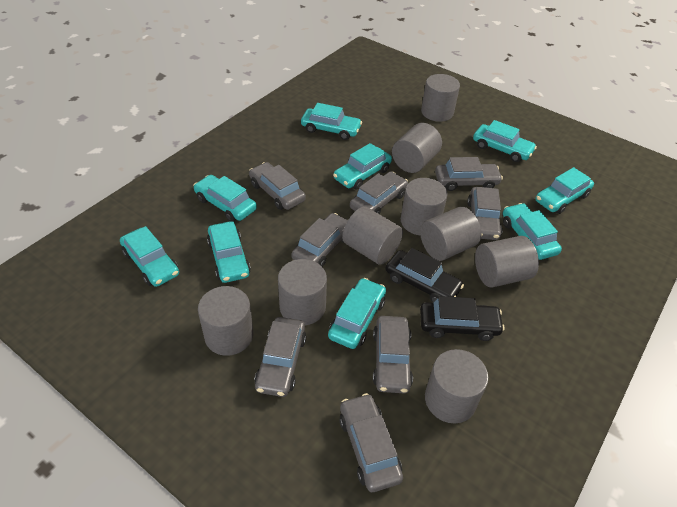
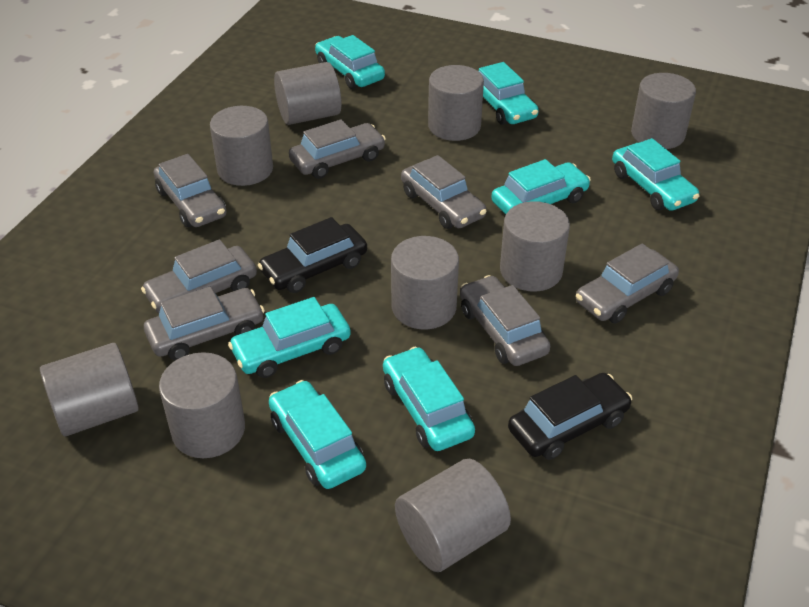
grey car: [249,162,306,210] [255,317,306,397] [291,213,348,267] [339,393,403,492] [350,171,408,214] [373,316,413,393] [435,157,503,191] [467,187,502,240] = 8 -> [141,239,257,313] [144,286,265,360] [154,154,227,227] [289,119,386,179] [401,155,487,229] [460,275,550,366] [576,244,679,323] = 7
turquoise car: [120,226,179,287] [193,175,257,222] [207,221,251,283] [301,103,362,140] [328,278,386,349] [333,143,392,190] [473,120,537,162] [503,203,562,260] [536,167,594,214] = 9 -> [228,297,351,378] [269,380,366,489] [315,35,385,89] [383,347,475,451] [478,62,539,125] [491,159,591,214] [612,138,700,211] = 7

